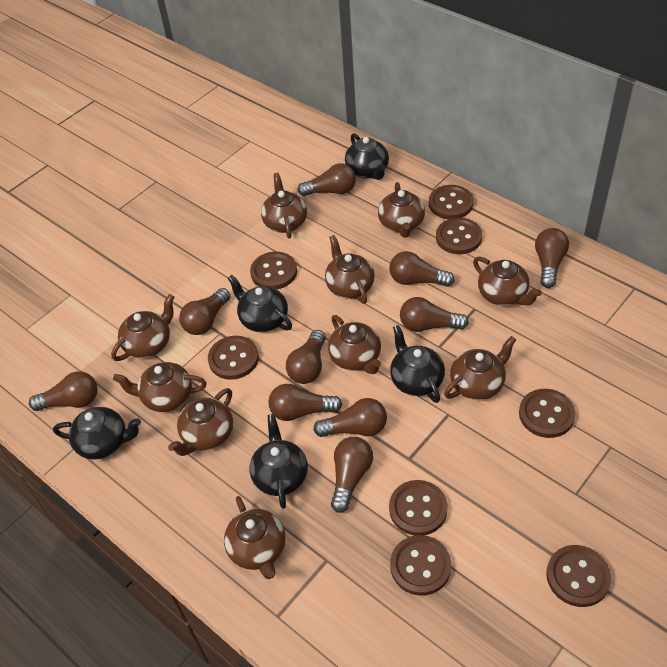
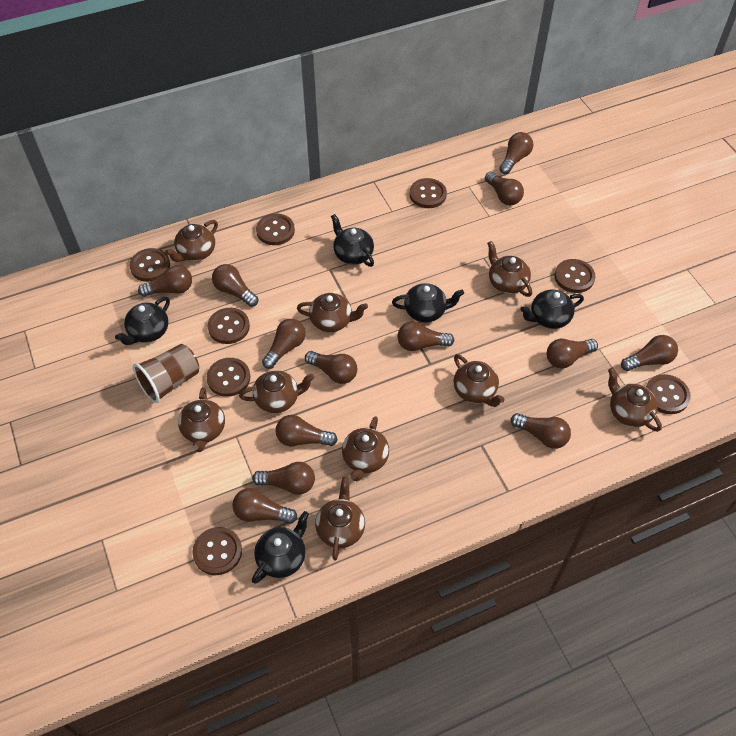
brown cup: none = 0 -> [133,344,200,403] = 1
brown light bulb: [29,371,97,411] [179,288,231,335] [268,384,343,421] [286,330,326,384] [297,163,356,196] [313,398,387,437] [331,437,373,513] [389,251,455,287] [400,297,469,332] [535,228,569,288] = 10 -> [138,265,192,297] [212,264,258,307] [232,488,297,524] [252,462,315,495] [262,319,306,369] [275,415,338,446] [305,351,357,384] [397,322,455,351] [485,172,524,206] [499,132,533,174] [511,413,571,449] [547,339,598,369] [621,335,678,371] = 13
brown teapot: [111,294,174,361] [113,362,207,412] [168,388,233,456] [224,496,285,579] [261,173,307,238] [325,235,375,304] [328,315,381,374] [378,182,425,238] [444,336,516,400] [473,257,542,306] = 10 -> [165,220,218,262] [178,387,225,452] [239,370,314,413] [297,293,368,332] [315,476,365,560] [342,416,389,481] [453,354,505,407] [487,241,532,297] [608,368,662,432] = 9

